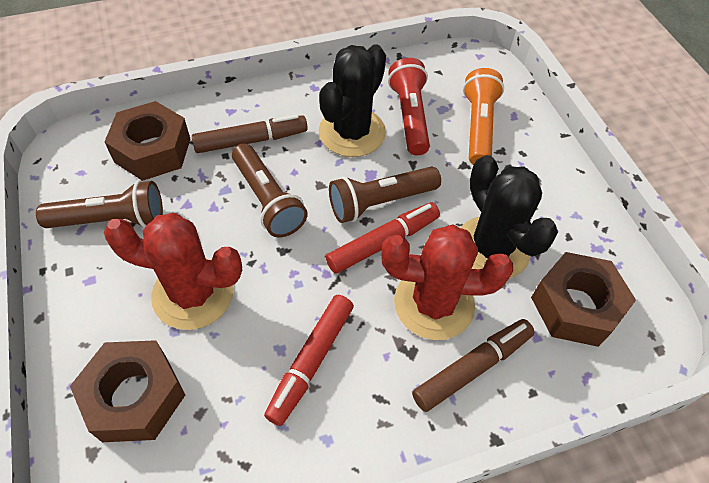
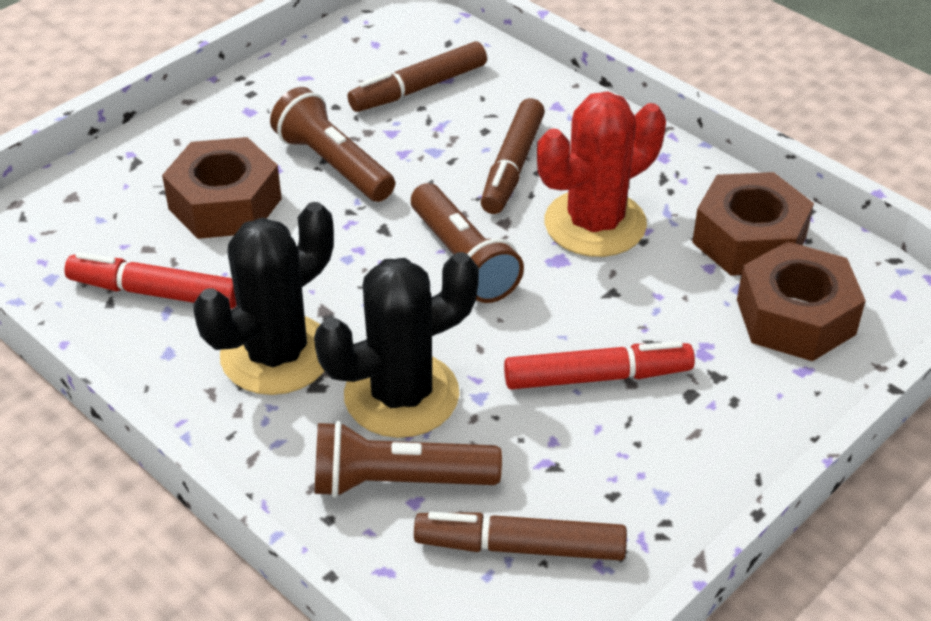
brown marker: [192,114,308,153] [412,319,535,412] = 2 -> [347,42,487,112] [414,512,627,561] [481,98,545,214] = 3
orange flashlight: [463,68,504,165] = 1 -> none = 0
red cactus: [104,213,242,330] [381,225,513,340] = 2 -> [537,91,666,257] = 1
red flashlight: [388,58,430,155] = 1 -> none = 0

